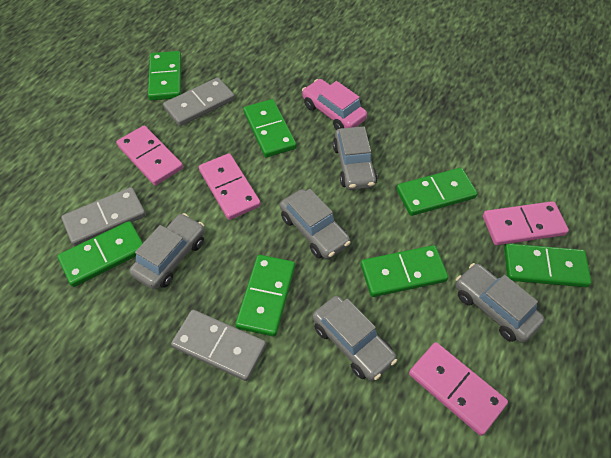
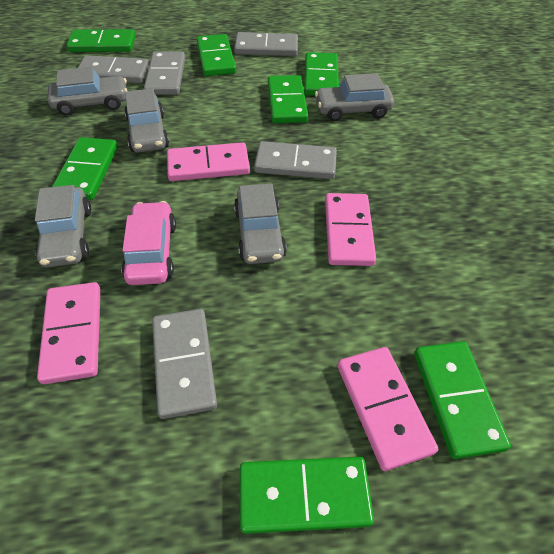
grey domino: [61,187,146,246] [163,77,235,126] [171,310,266,381] = 3 -> [78,55,150,83] [144,51,185,95] [152,309,217,419] [234,32,298,56] [254,141,337,179] = 5

